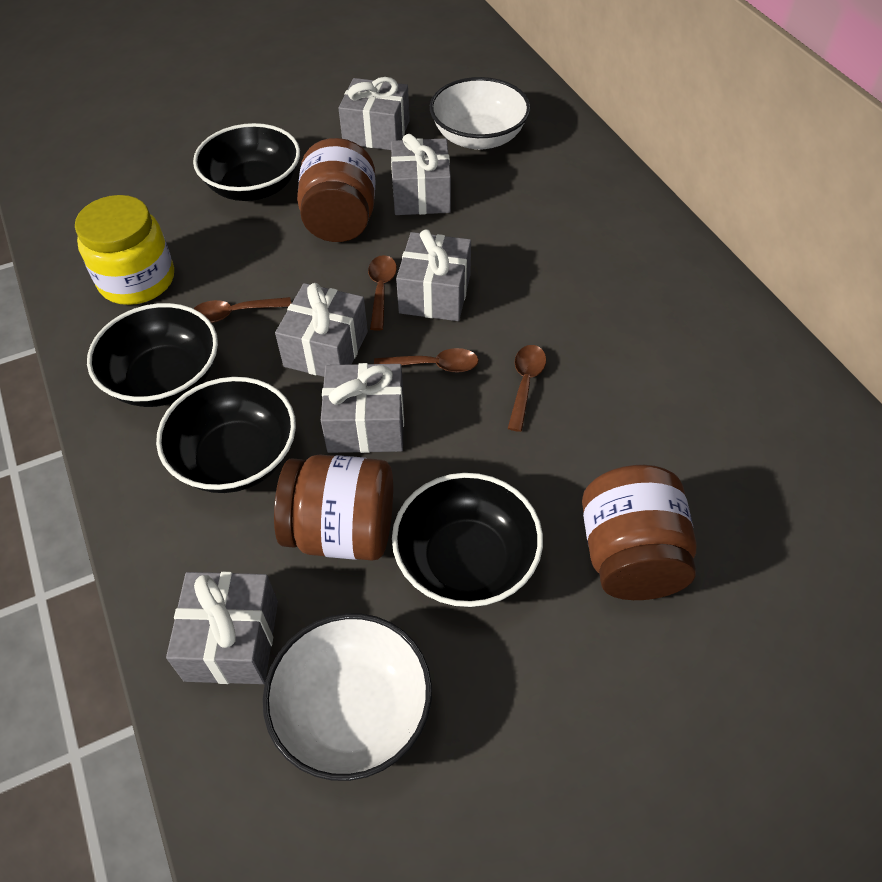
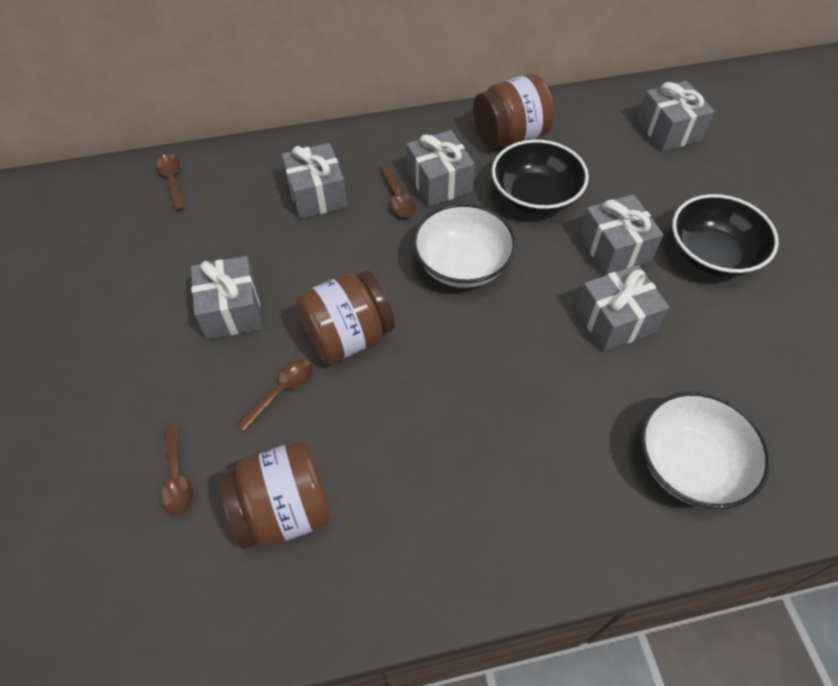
black bowl: [87,303,218,407] [156,377,296,493] [193,123,300,201] [392,473,543,607] = 4 -> [492,140,589,215] [672,194,779,278] = 2
yellow jar: [75,195,174,305] = 1 -> none = 0

